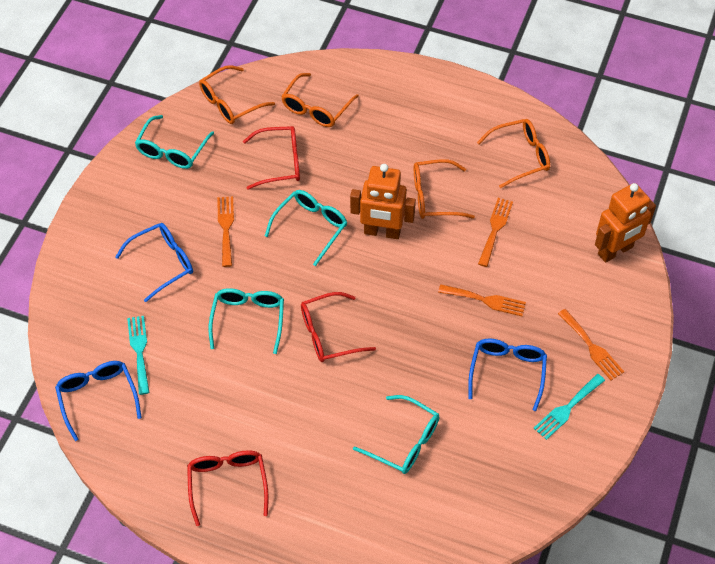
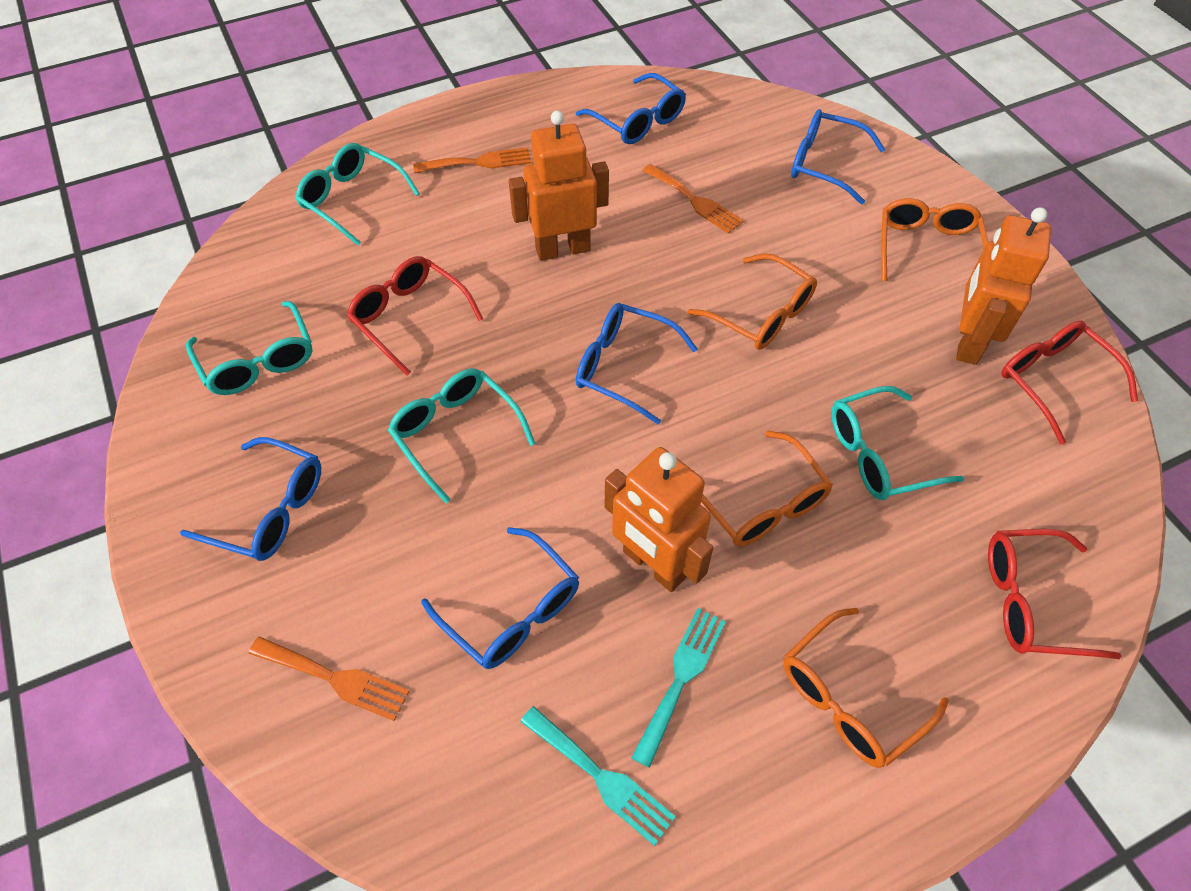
blue glasses: [55,361,142,441] [115,223,193,302] [468,339,547,411] = 3 -> [180,437,321,561] [421,527,579,669] [576,73,686,144] [576,303,698,424] [791,109,885,204] = 5
orange fork: [217,196,234,267] [438,284,526,316] [478,198,513,267] [558,309,624,380] = 4 -> [249,636,409,721] [413,147,531,173] [642,164,744,234] = 3
orange robot: [350,164,416,239] [595,183,656,263] = 2 -> [509,111,609,261] [604,447,713,592] [956,207,1051,365] = 3

